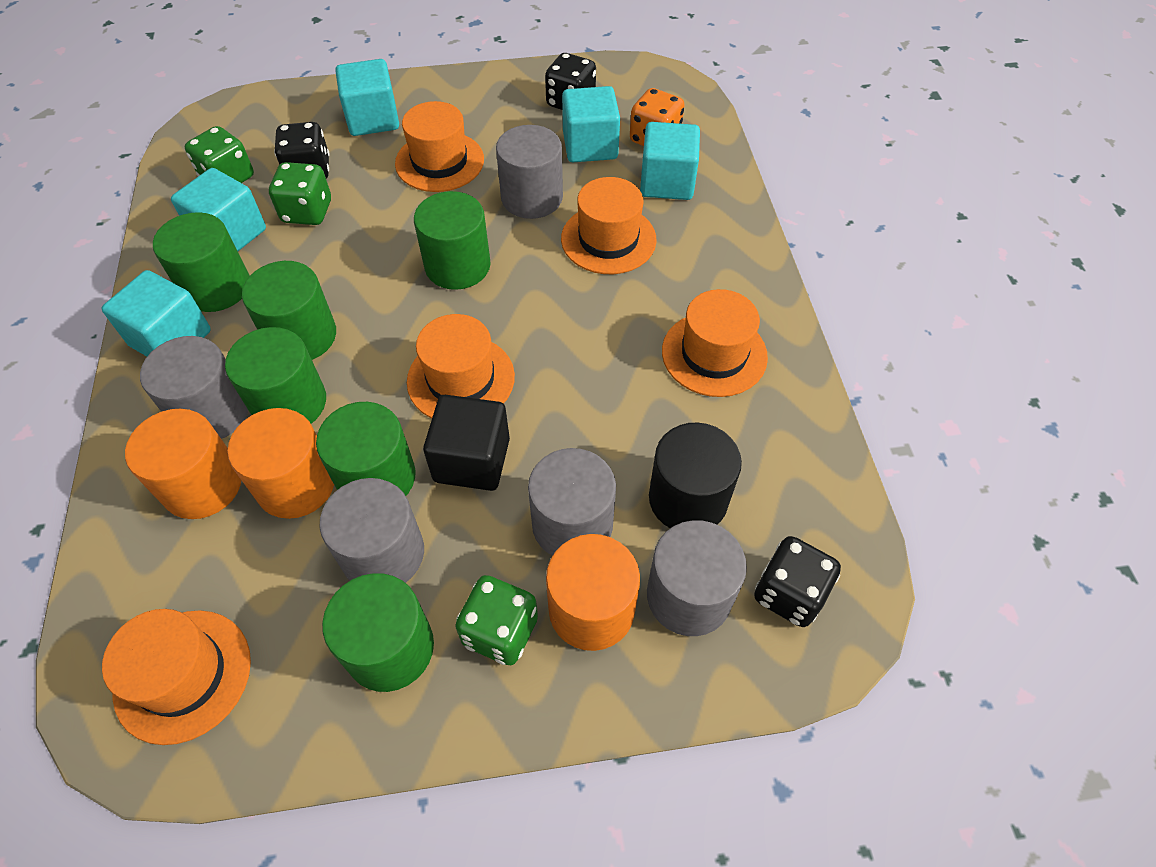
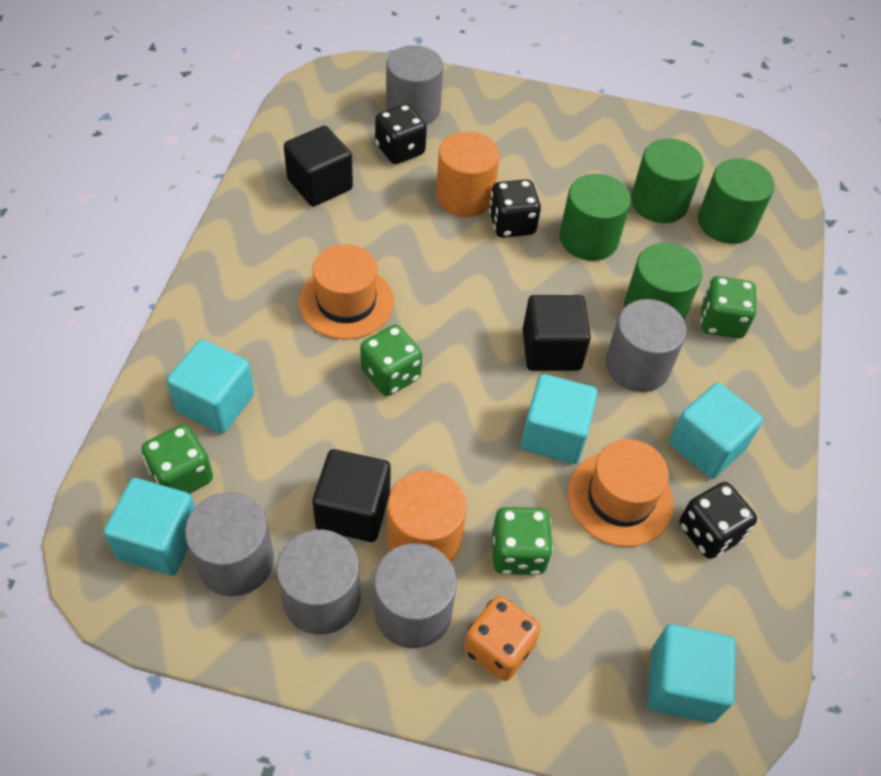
black cube: [423,395,510,491] = 1 -> [284,126,353,206] [313,449,391,542] [523,295,591,371] = 3
black cylinder: [649,422,742,528] = 1 -> none = 0
green cylinder: [153,212,250,312] [225,327,326,424] [242,261,336,360] [316,402,416,496] [322,573,434,692] [414,191,491,290] = 6 -> [559,174,631,261] [624,243,703,320] [631,138,703,223] [698,159,775,244] = 4
green dice: [185,126,254,183] [269,162,331,225] [455,575,538,665] = 3 -> [141,424,213,494] [360,325,422,396] [492,507,553,575] [700,276,756,339] = 4
orange cylinder: [125,409,241,519] [227,408,334,519] [546,534,640,651] = 3 -> [387,471,466,562] [436,131,500,217] = 2
orange hat: [102,609,251,745] [395,101,484,192] [407,314,515,419] [561,177,656,274] [662,289,768,397] = 5 -> [299,244,394,340] [568,439,674,547] = 2

